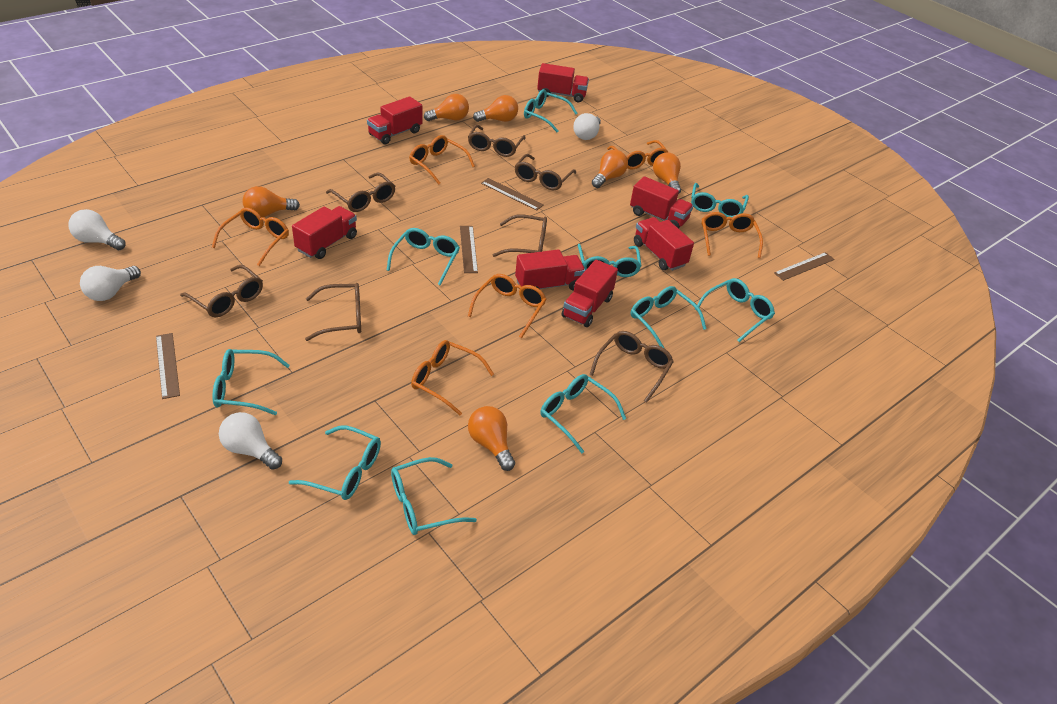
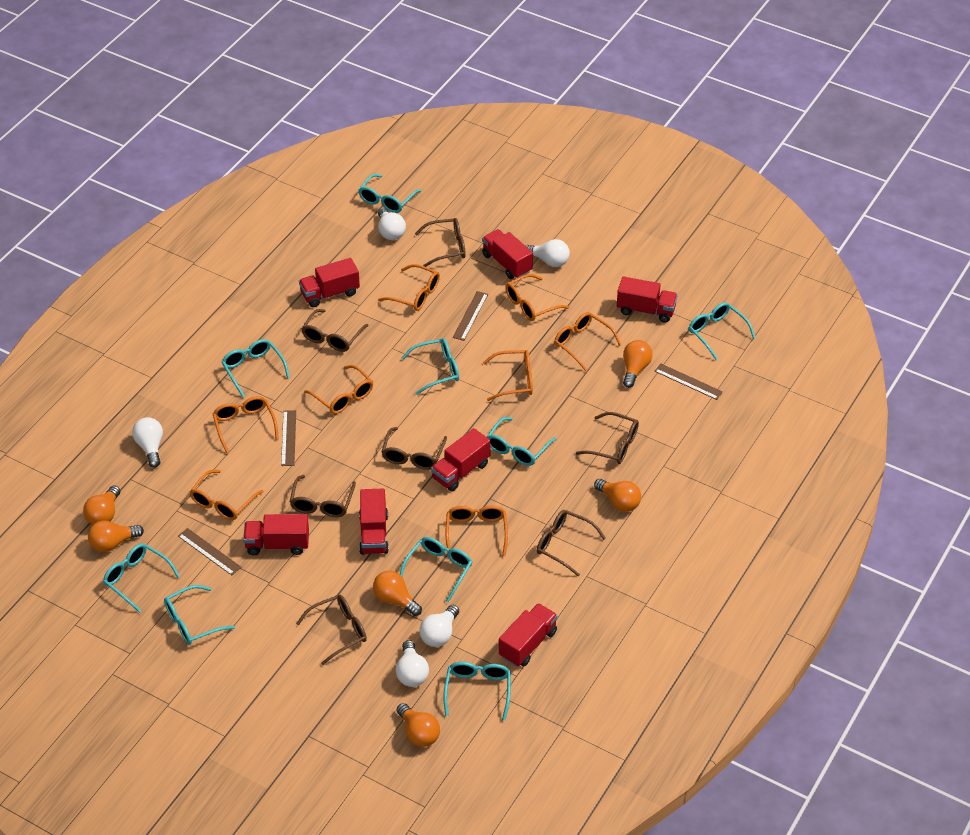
orange glasses: [212,208,289,266] [409,135,475,185] [411,340,494,415] [468,274,547,338] [607,140,668,169] [702,212,763,258] = 6 -> [189,470,263,520] [213,396,279,453] [304,365,373,414] [378,264,440,311] [445,505,508,556] [483,350,533,401] [505,274,569,321] [554,312,621,371] = 8
turquoise glasses: [212,349,290,415] [289,425,381,500] [387,228,460,286] [391,457,477,535] [524,89,578,132] [540,374,626,453] [578,244,641,277] [631,286,706,349] [691,183,749,217] [695,278,775,342] = 10 -> [103,543,180,613] [164,585,235,645] [222,339,290,397] [359,174,421,213] [400,537,472,603] [401,338,459,395] [444,662,511,720] [487,417,556,466] [689,302,756,360] = 9
white light bulb: [69,209,126,250] [80,266,141,301] [219,412,282,470] [573,113,601,140] = 4 -> [132,417,163,468] [378,208,406,240] [396,640,429,687] [419,605,459,647] [526,239,570,267] = 5

